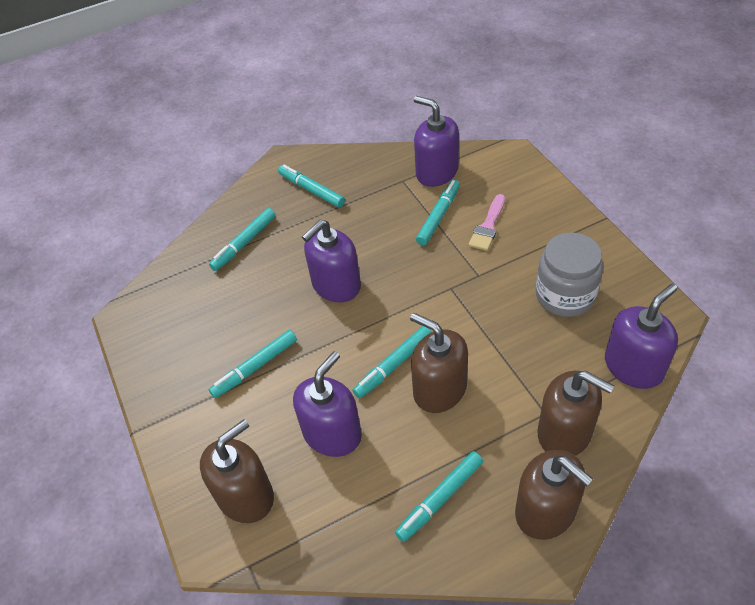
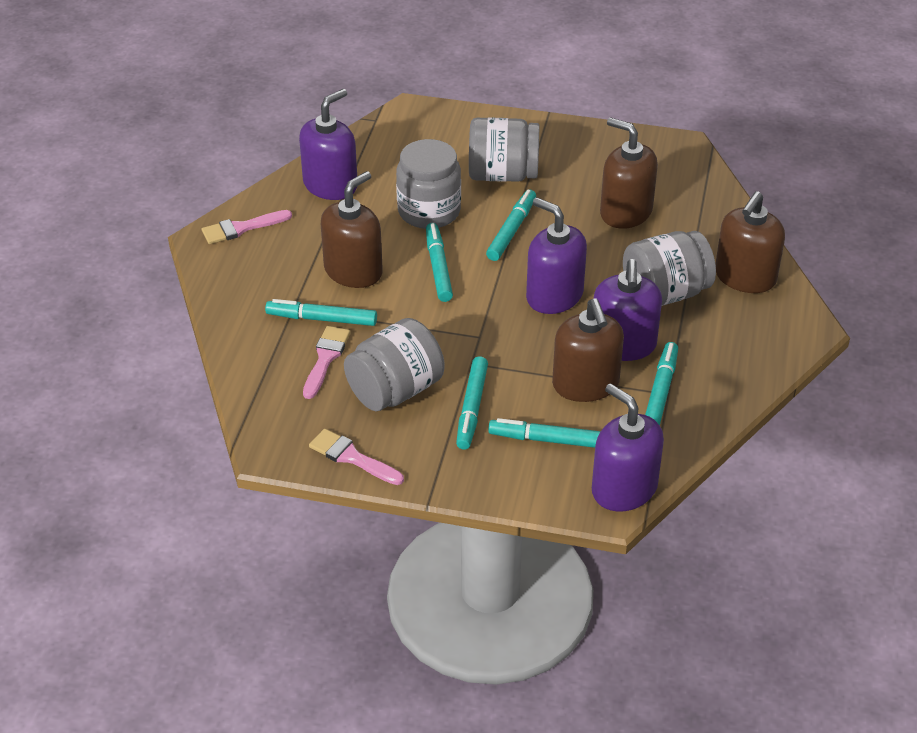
grey jar: [536,232,603,317] = 1 -> [344,318,444,411] [396,139,461,229] [469,117,539,182] [623,231,716,306] = 4
pink brush: [468,194,505,251] = 1 -> [202,210,292,244] [303,326,350,399] [309,429,404,485] = 3

